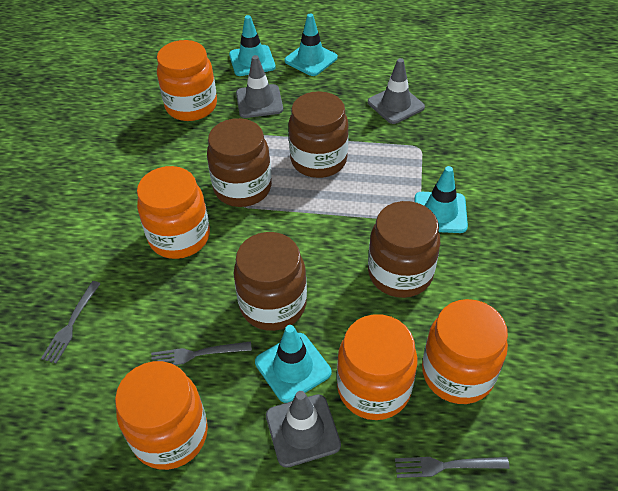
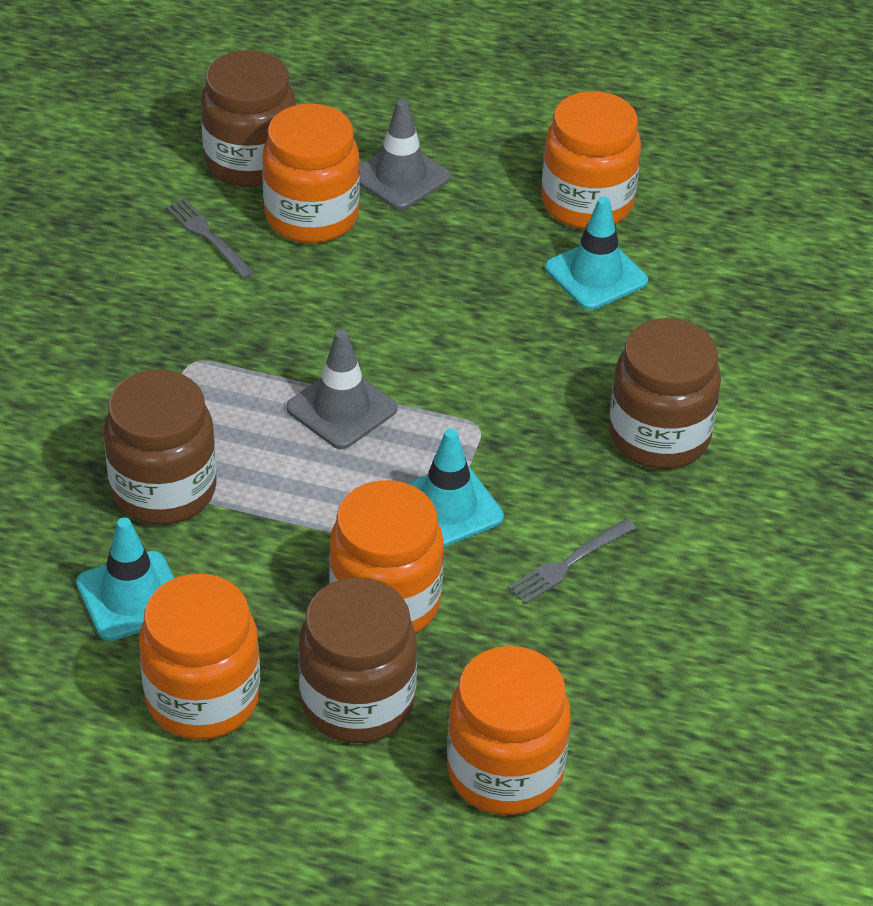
grey fork: [41,281,101,364] [151,341,252,365] [395,457,510,478] = 3 -> [166,198,255,278] [508,519,636,604] = 2
grey traffic cone: [236,55,283,118] [266,391,341,468] [368,58,425,124] = 3 -> [286,330,397,449] [359,99,451,210] = 2
turquoise traffic cone: [229,15,276,76] [255,325,331,403] [285,14,338,76] [415,166,468,233] = 4 -> [76,518,174,641] [407,428,504,548] [545,197,648,310] = 3

